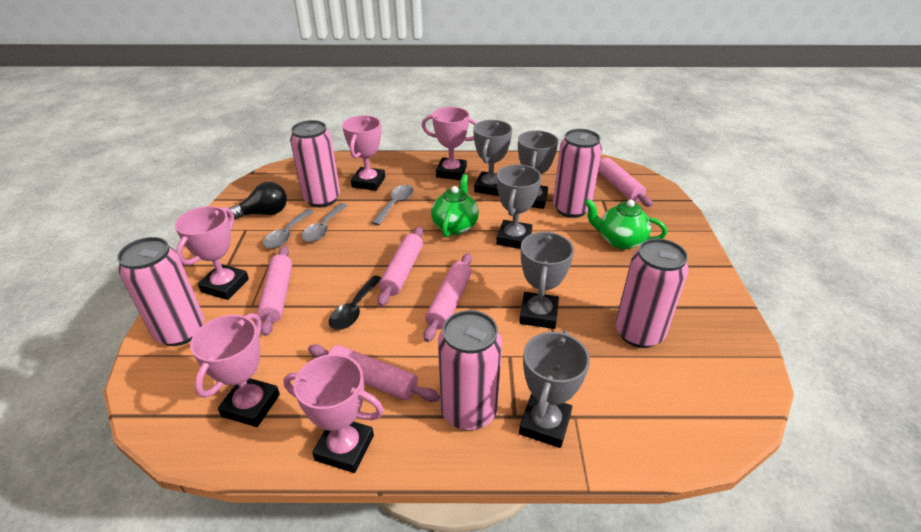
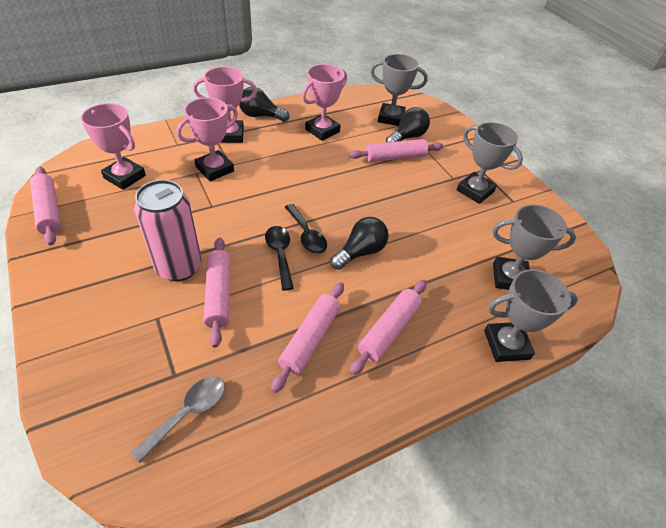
black light bulb: [227,182,287,220] = 1 -> [239,87,289,122] [330,217,389,270] [386,107,430,142] = 3
black spoon: [329,275,382,330] = 1 -> [265,226,294,291] [285,204,327,254] = 2
green teapot: [431,174,479,237] [585,199,667,249] = 2 -> none = 0
grey spoon: [263,209,314,248] [302,203,348,242] [371,185,414,226] = 3 -> [131,377,225,463] = 1
grey trophy: [473,120,512,196] [496,164,541,249] [518,130,558,209] [519,231,574,329] [519,330,590,448] = 5 -> [370,54,428,126] [457,122,523,204] [484,269,578,362] [492,204,576,290] = 4
pink can: [117,237,204,346] [290,120,340,207] [438,310,502,431] [553,129,602,218] [615,239,689,348] = 5 -> [134,180,202,281] = 1
pink trophy: [175,206,249,300] [190,313,280,427] [283,354,384,473] [342,115,385,191] [422,107,477,180] = 5 -> [81,103,146,190] [176,98,238,181] [193,67,257,143] [302,64,347,141] = 4

